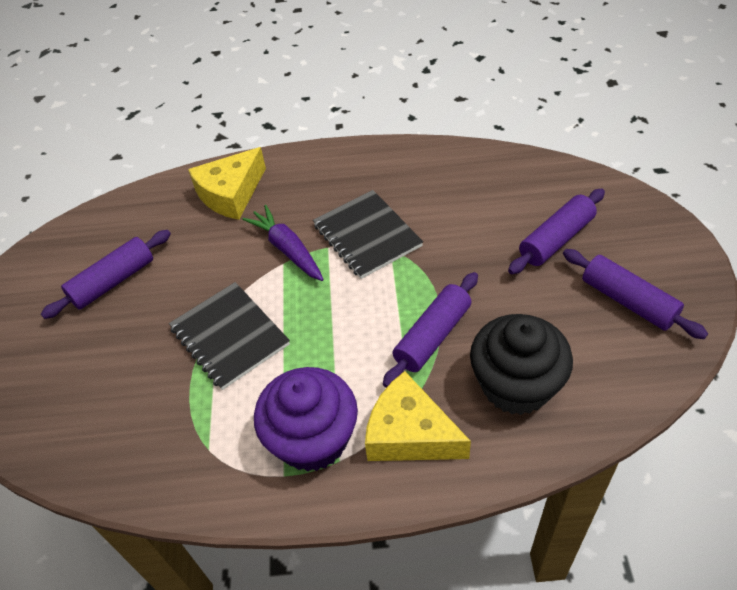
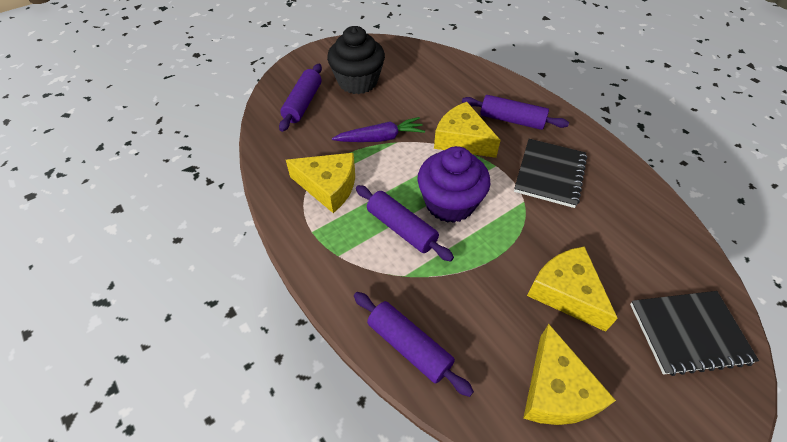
yellow cheese: [188,147,266,220] [365,371,471,461] = 2 -> [286,153,355,213] [434,102,501,158] [523,324,616,425] [527,246,618,332] = 4

